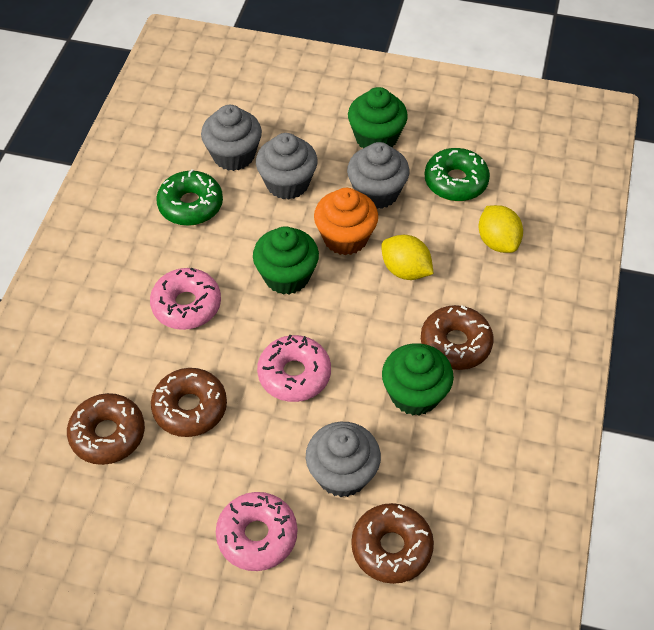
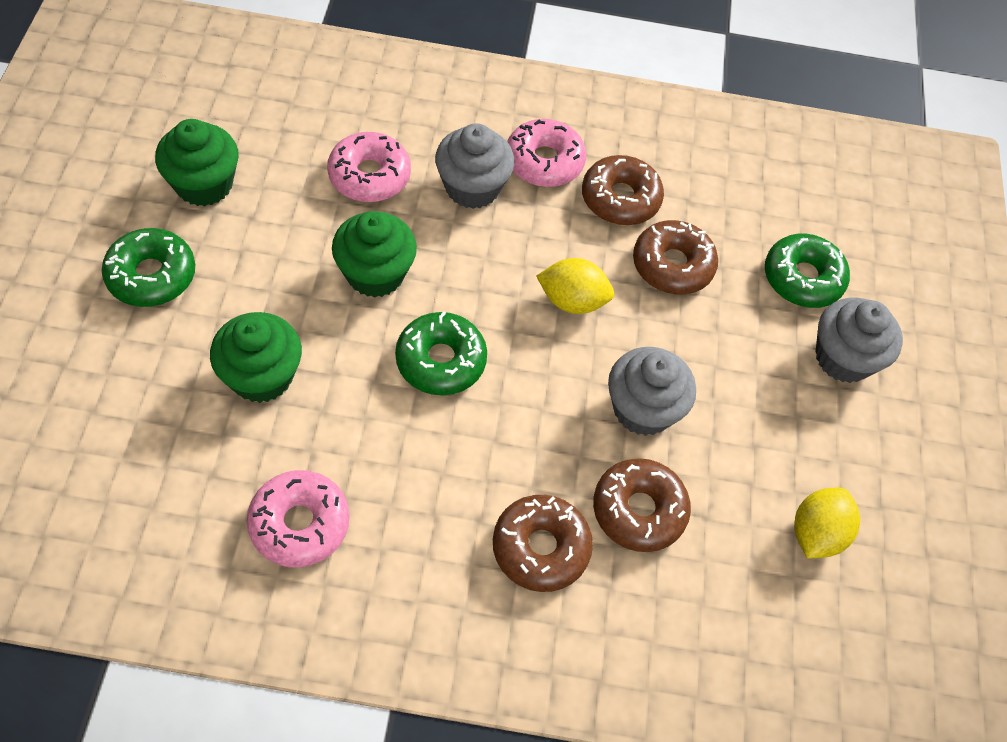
green donut: [156,169,223,226] [425,148,490,201] = 2 -> [102,228,195,307] [395,311,487,395] [765,234,850,308] = 3
grey cupcake: [201,105,262,171] [256,133,318,200] [306,422,381,497] [347,142,410,209] = 4 -> [435,124,514,209] [608,347,696,436] [816,298,903,383] = 3
orange cupcake: [314,188,378,255] = 1 -> none = 0

